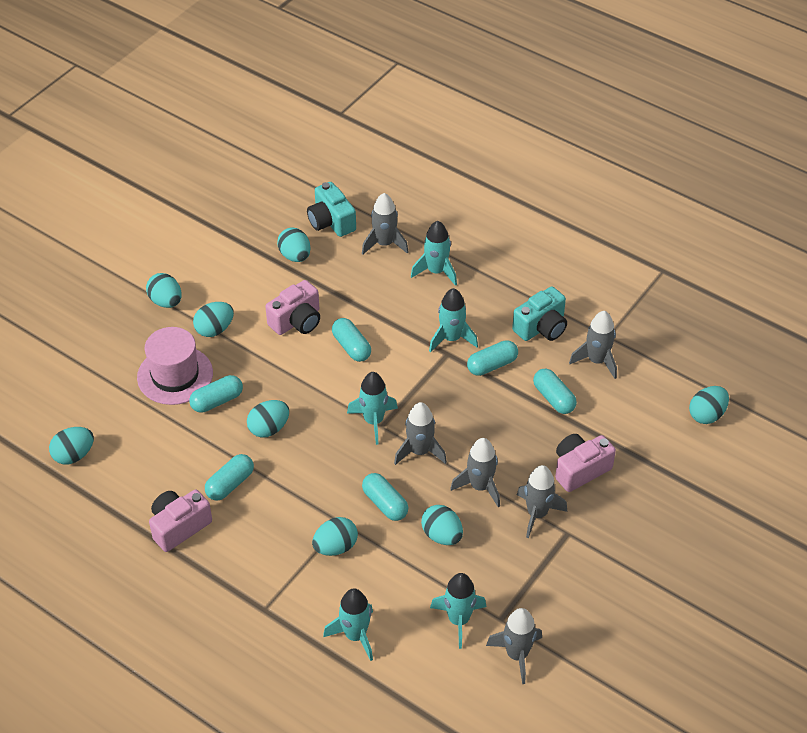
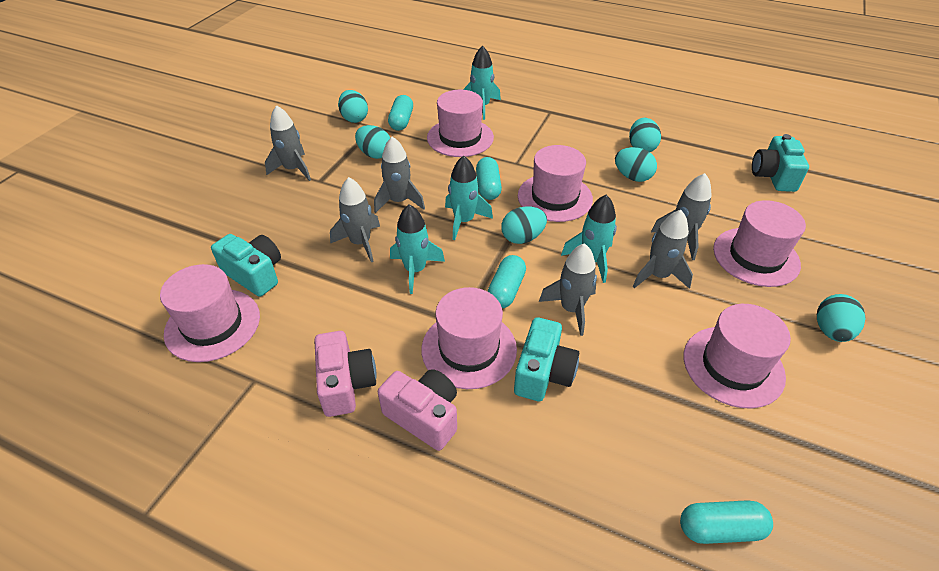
pink camera: [149,490,212,552] [265,280,320,335] [555,434,616,492] = 3 -> [314,331,376,417] [378,369,457,451] = 2
pink hat: [137,327,213,405] = 1 -> [160,264,260,362] [421,287,517,389] [427,90,494,157] [518,145,593,222] [684,304,791,408] [713,200,806,287] = 6
turquoise camera: [307,182,356,237] [512,286,567,341] = 2 -> [211,234,281,297] [514,317,579,401] [752,134,809,192] = 3
turquoise capsule: [189,375,243,413] [205,454,254,500] [332,318,371,362] [362,473,408,521] [467,340,518,376] [533,369,577,414] = 6 -> [388,95,413,131] [476,157,502,200] [488,255,526,308] [680,500,773,544] = 4
turquoise egg: [49,427,94,465] [146,273,182,308] [193,302,234,337] [247,400,289,438] [277,228,311,262] [312,517,358,556] [421,505,463,545] [689,386,729,424] = 8 -> [338,90,368,123] [355,125,390,159] [501,206,547,244] [615,147,657,182] [629,118,661,152] [817,294,866,342] = 6
turquoise rocket: [323,588,373,661] [347,372,398,445] [411,221,457,286] [429,288,478,352] [430,573,486,649] = 5 -> [390,204,445,294] [445,156,493,240] [463,46,501,120] [561,195,617,283] = 4

